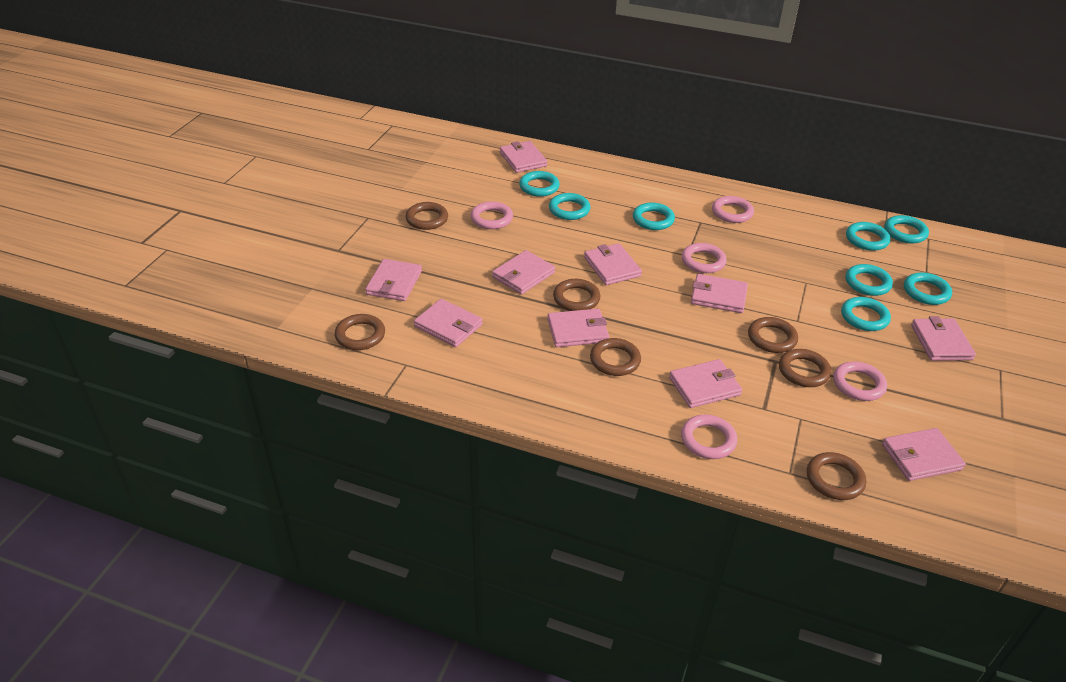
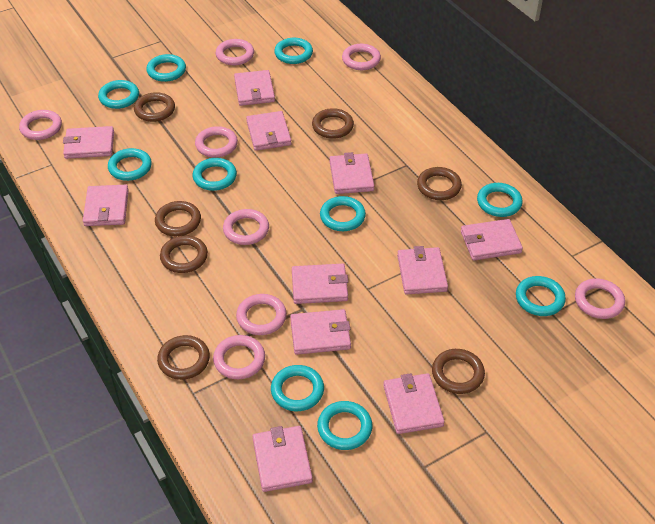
pink ring: [471,201,513,229] [681,415,737,459] [682,243,727,273] [712,196,754,223] [833,361,887,401] = 5 -> [19,110,62,140] [195,126,238,158] [213,335,265,379] [216,39,254,65] [223,209,269,245] [236,294,287,335] [342,44,381,70] [575,278,625,319] = 8
pink wallet: [365,259,422,301] [414,299,483,347] [492,250,555,294] [500,141,547,173] [547,309,609,347] [584,243,642,285] [669,359,742,408] [691,274,748,313] [882,428,966,481] [911,316,976,361] = 10 -> [63,126,114,159] [83,185,129,226] [234,70,275,106] [246,111,292,151] [252,426,313,492] [290,309,351,355] [292,264,348,304] [330,152,374,194] [383,373,445,434] [397,246,448,294] [461,219,523,261] = 11
turquoise ring: [519,171,560,197] [549,193,590,220] [633,203,675,230] [841,297,891,331] [845,264,893,296] [846,222,890,251] [885,215,929,244] [904,272,952,305] = 8 -> [98,80,139,109] [108,148,152,181] [146,54,186,82] [193,158,237,191] [271,365,324,411] [274,38,313,64] [317,401,372,450] [320,196,366,231] [477,183,523,217] [516,276,566,316] = 10

